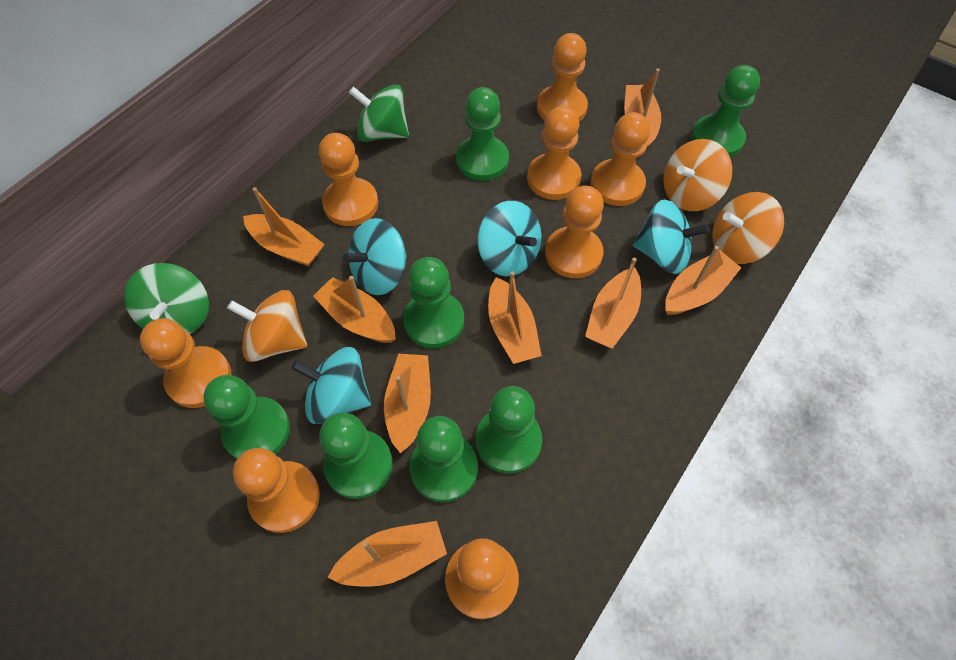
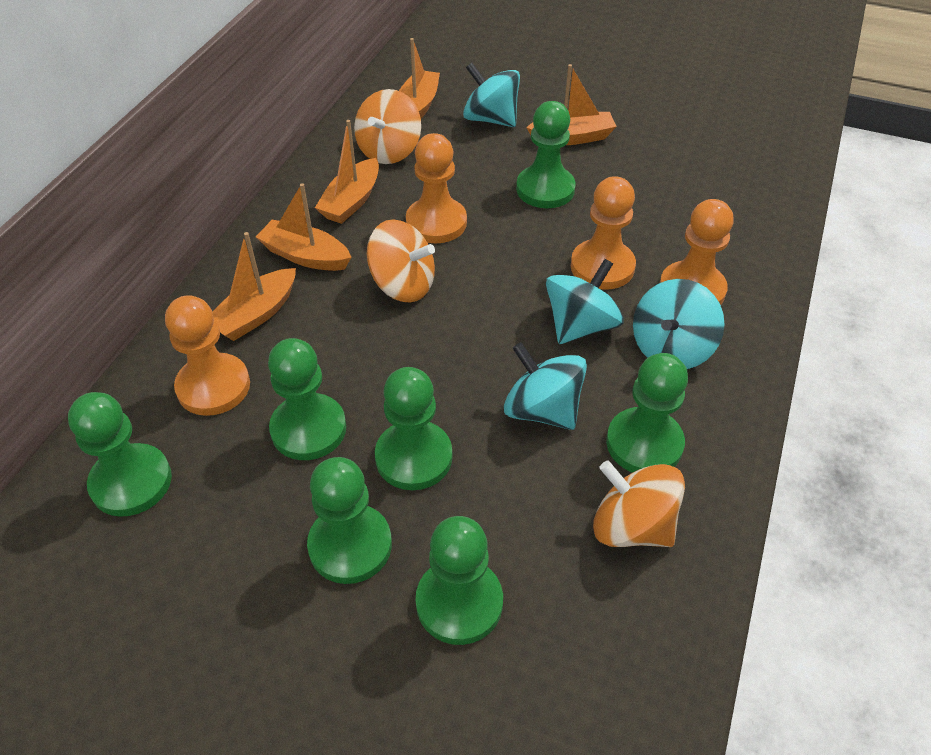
green spinning top: [124,263,209,334] [349,84,409,142] = 2 -> none = 0
orange boat: [243,187,325,266] [313,276,396,343] [328,521,447,587] [384,354,431,453] [488,271,542,364] [585,258,641,349] [624,69,661,147] [665,246,741,315] = 8 -> [212,232,296,341] [256,183,351,271] [315,120,379,224] [399,38,440,118] [526,64,617,145] = 5
orange pawn: [140,318,231,408] [233,448,320,533] [319,133,378,226] [445,538,519,619] [527,106,581,200] [537,33,588,122] [545,186,604,278] [590,112,650,206] = 8 -> [165,295,250,416] [406,133,467,243] [571,176,636,290] [660,199,734,305] = 4

